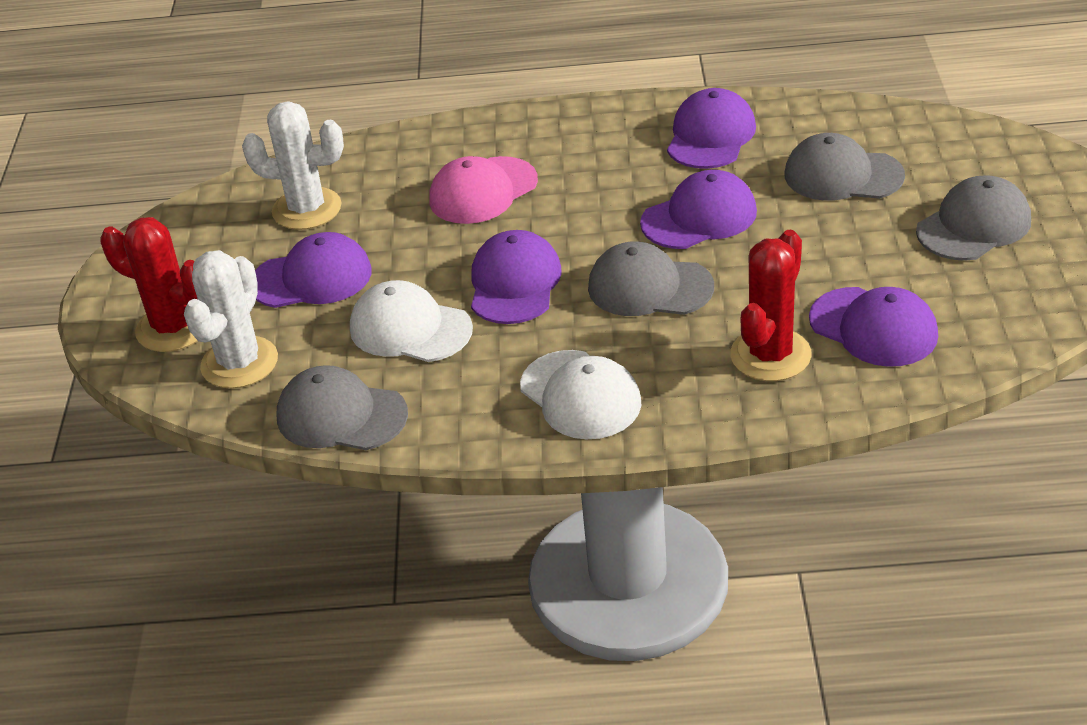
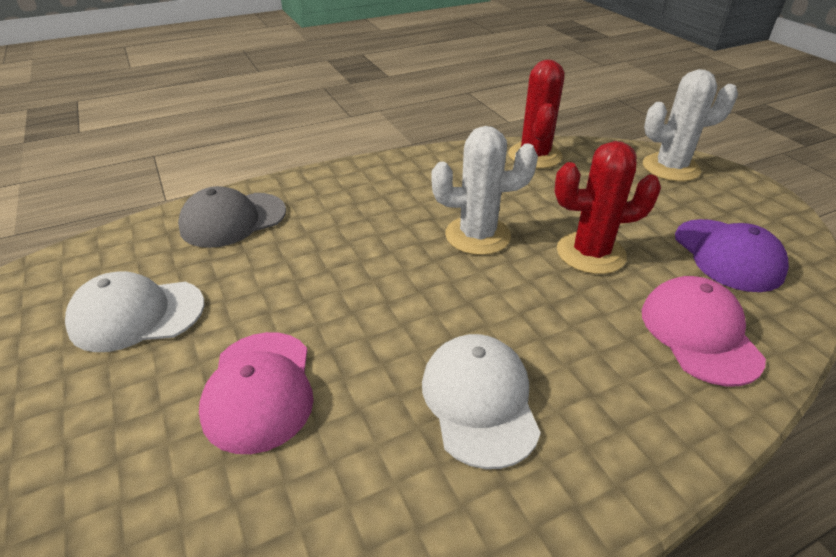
grey cap: [276,365,408,450] [588,242,714,316] [785,133,905,201] [916,175,1031,261] = 4 -> [178,186,286,248] = 1
pink cap: [429,156,538,224] = 1 -> [199,332,314,454] [642,276,766,386] = 2
purple cap: [255,232,372,308] [471,230,562,324] [640,170,757,249] [667,88,756,169] [809,287,938,367] = 5 -> [675,219,789,292] = 1

